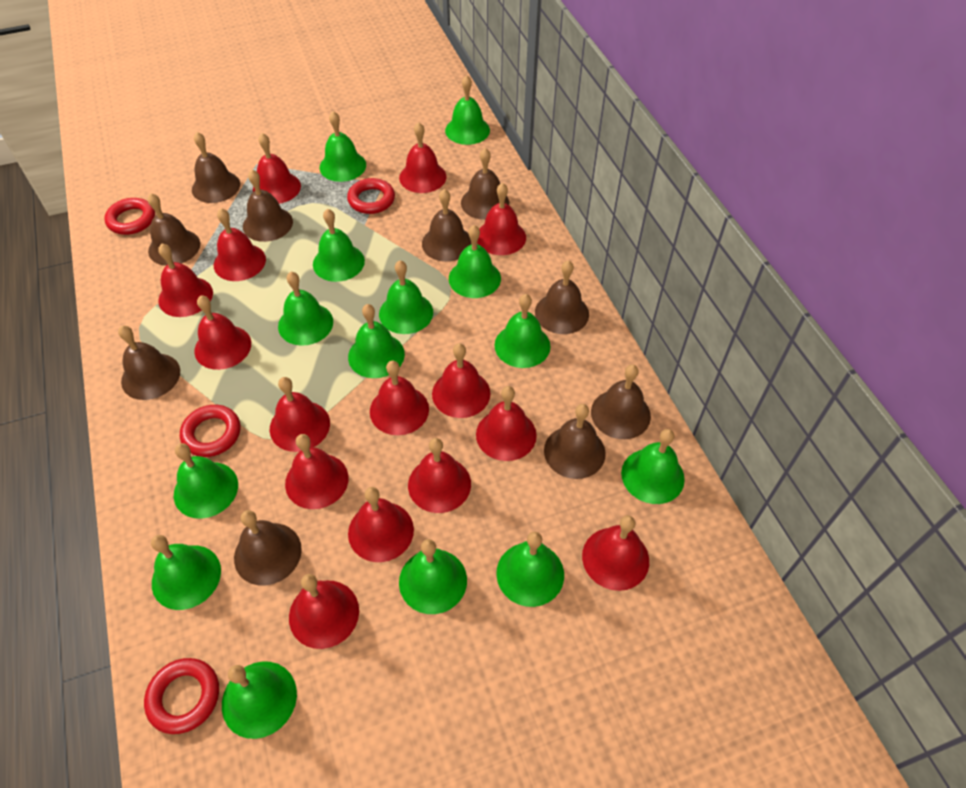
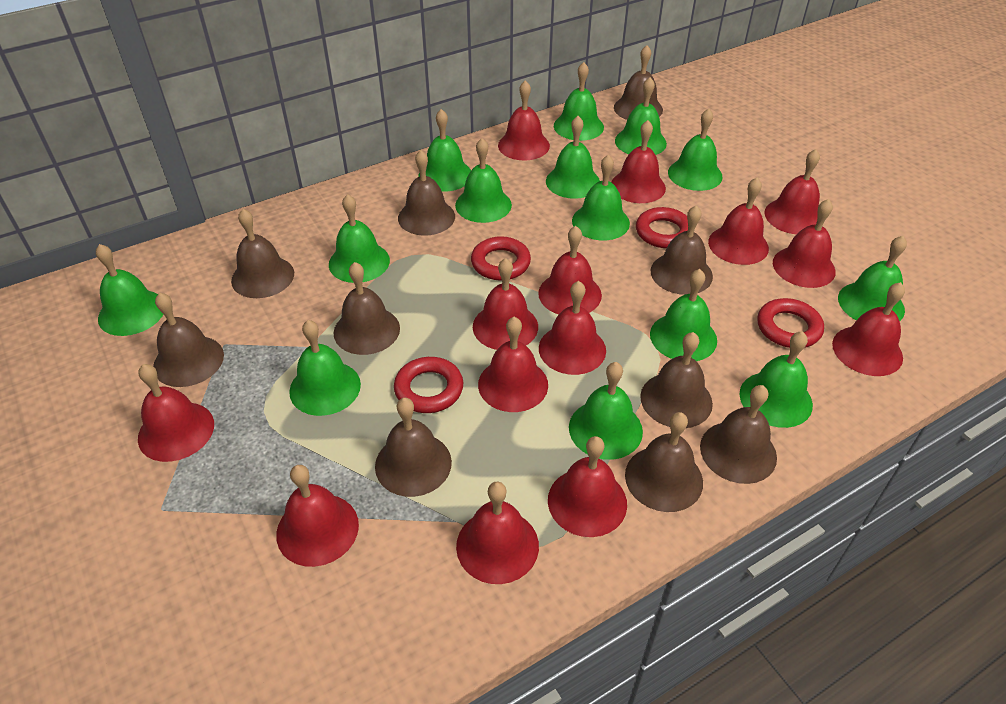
red bell: [158,243,213,317] [194,295,251,370] [214,208,266,281] [253,133,301,204] [270,377,330,452] [285,434,349,509] [289,574,359,649] [348,487,414,562] [370,361,429,435] [399,122,446,193] [408,438,471,513] [432,343,491,418] [476,386,537,461] [477,183,526,255] [582,515,649,591] = 15 -> [138,364,214,462] [276,465,359,567] [456,482,539,584] [473,258,538,350] [478,317,548,412] [498,80,550,160] [538,226,602,314] [539,281,606,375] [548,436,627,537] [611,120,666,203] [708,177,769,265] [764,149,820,234] [773,199,836,288] [832,282,905,376] = 14

